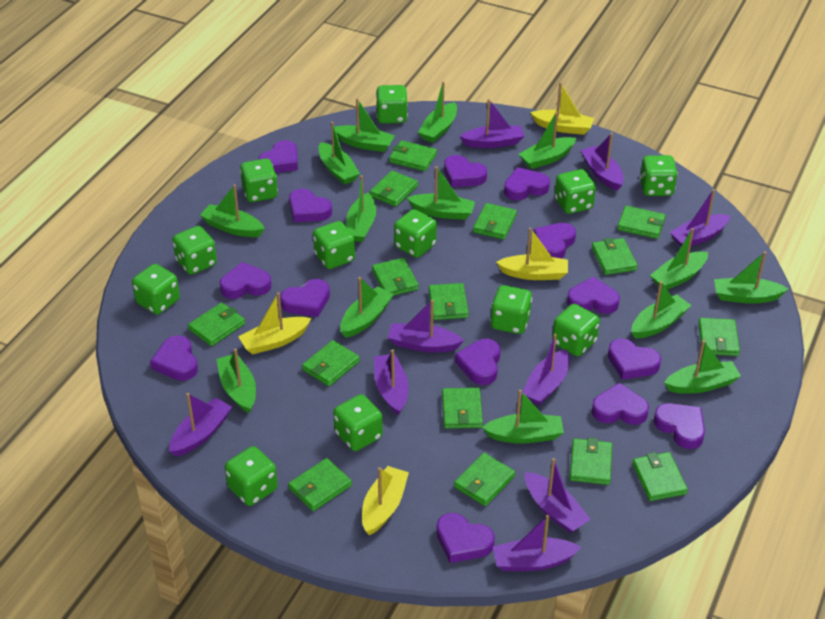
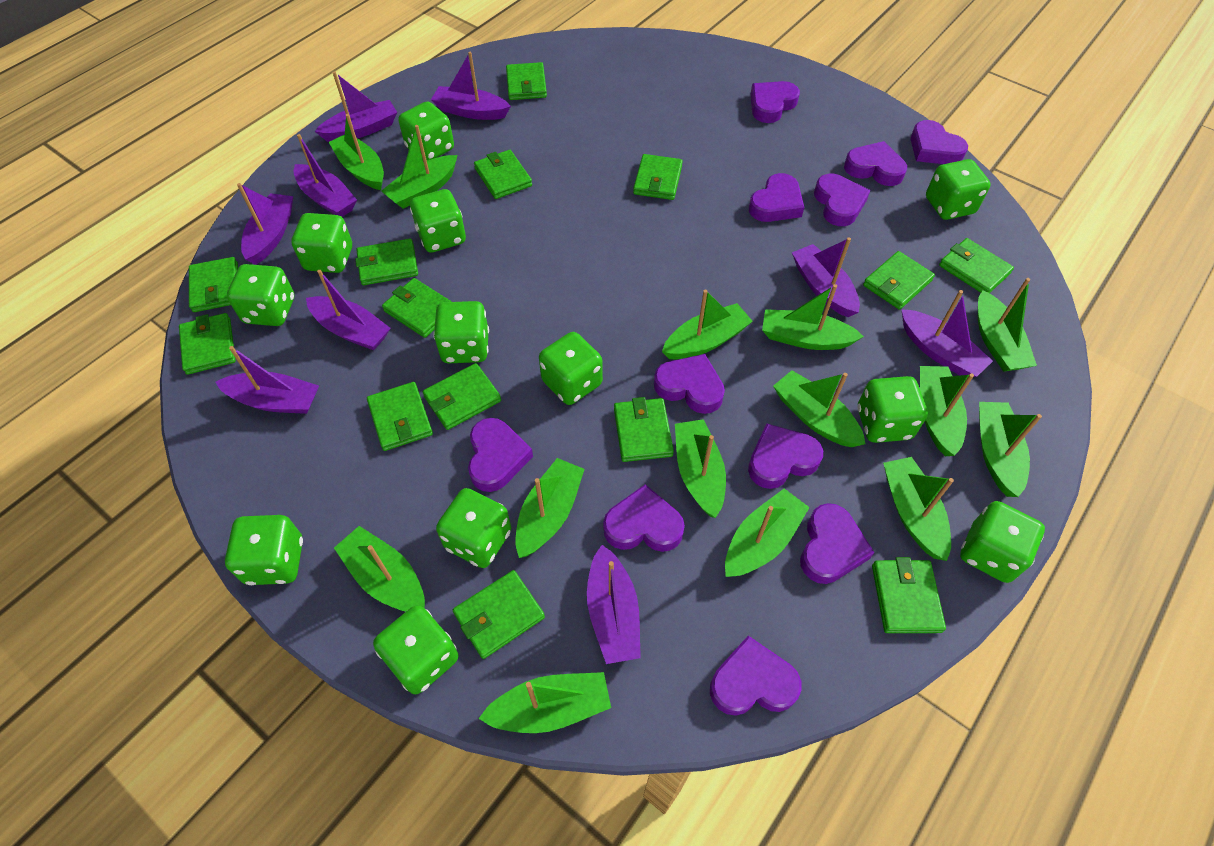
green wallet: [188,302,245,346] [288,458,352,511] [302,340,360,386] [370,171,418,207] [372,258,419,296] [389,140,437,171] [429,283,469,320] [442,388,483,429] [454,453,515,506] [473,203,517,240] [570,437,612,485] [592,238,638,275] [617,206,666,239] [632,452,688,501] [698,318,740,356] = 15 -> [179,313,236,375] [189,257,238,312] [355,239,418,285] [367,382,433,451] [382,278,452,338] [423,363,501,430] [453,570,545,659] [474,150,532,199] [506,62,547,100] [614,397,674,462] [633,154,683,200] [863,251,935,310] [872,557,946,633] [939,238,1014,293] = 14
purple heart: [150,335,198,381] [220,262,271,299] [258,140,298,173] [280,279,330,317] [289,189,332,222] [436,513,495,563] [444,155,487,187] [455,339,500,385] [504,167,550,201] [533,223,576,259] [567,277,620,314] [592,383,649,425] [608,339,661,380] [654,403,705,449] = 14 -> [468,418,533,492] [603,484,685,552] [654,354,725,414] [710,636,802,716] [748,423,823,489] [749,173,804,222] [751,81,800,123] [800,503,875,584] [814,174,870,226] [844,141,907,186] [910,120,968,164] = 11
yellow boat: [238,292,311,354] [362,466,409,535] [496,228,568,280] [530,82,594,135] = 4 -> none = 0

